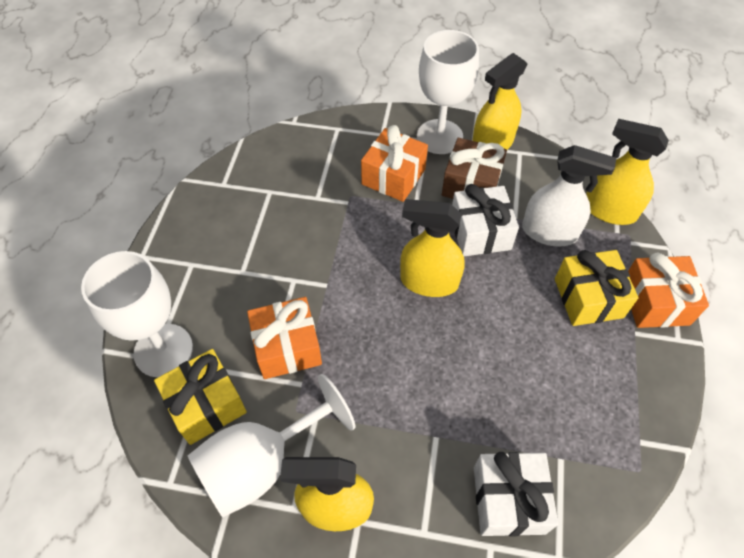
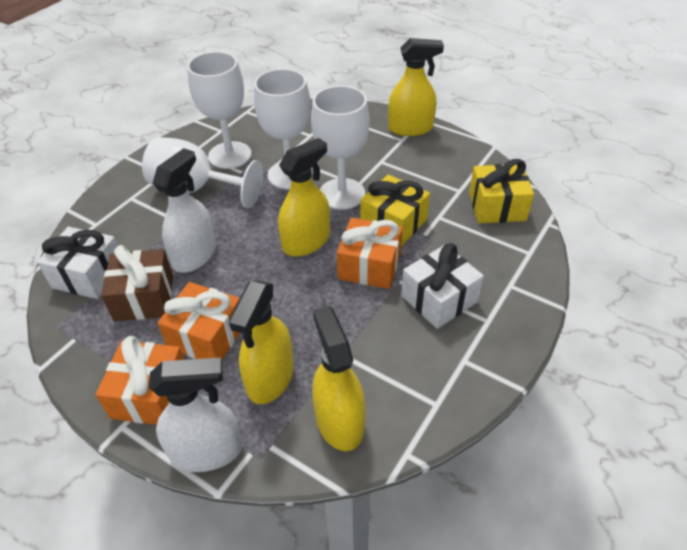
white goblet: [81,251,193,377] [188,374,355,517] [417,30,479,154] = 3 -> [142,137,263,208] [187,52,252,169] [254,69,312,189] [311,86,370,210] = 4
white spray bottle: [522,145,616,246] = 1 -> [149,358,242,472] [153,148,216,273] = 2

